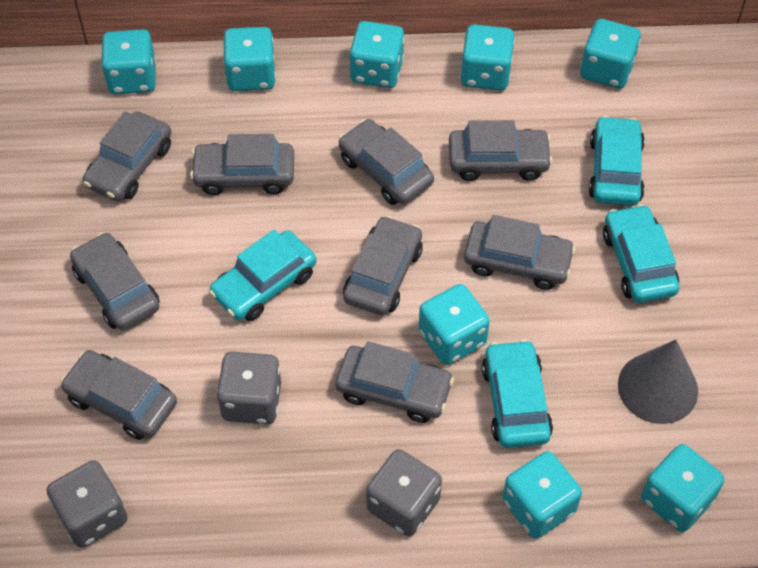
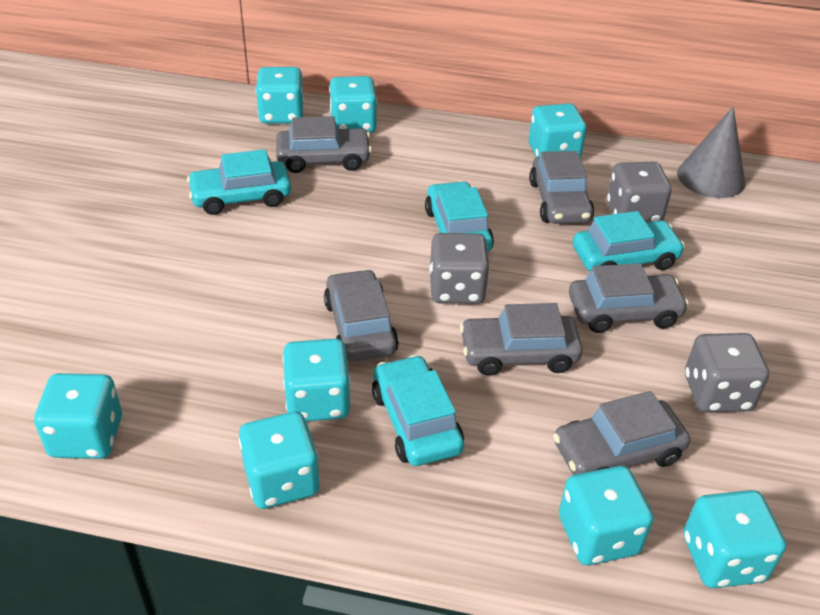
grey car: [60,350,177,440] [70,232,160,330] [83,111,171,201] [190,134,294,195] [336,341,454,423] [339,119,434,205] [343,216,423,315] [449,120,553,181] [464,215,576,290] = 9 -> [276,116,372,173] [324,269,399,362] [460,303,583,376] [529,151,594,224] [553,391,690,475] [569,263,689,333] = 6

